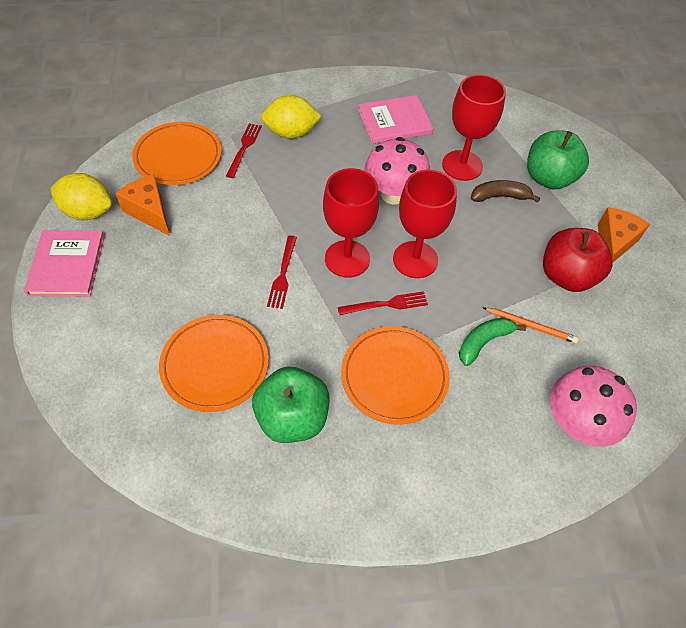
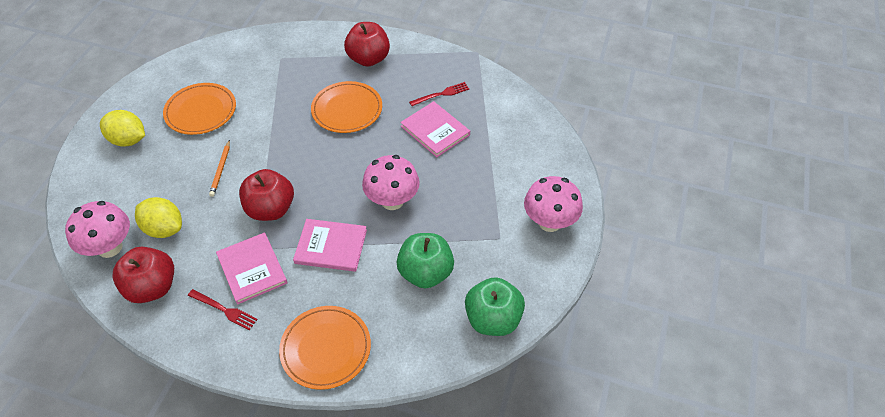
brown banana: [471,180,540,203] = 1 -> none = 0
green banana: [459,318,526,366] = 1 -> none = 0
orange cheese: [115,174,170,236] [598,207,650,263] = 2 -> none = 0
pink book: [24,230,105,296] [358,95,433,144] = 2 -> [216,233,287,305] [293,219,367,272] [400,101,470,157] = 3
pink mushroom: [364,137,430,205] [550,366,637,447] = 2 -> [65,201,130,258] [362,155,420,210] [524,176,583,232] = 3
red apple: [543,228,613,292] = 1 -> [112,247,174,303] [239,169,294,221] [344,22,390,67] = 3
red fork: [226,123,262,178] [267,236,297,309] [338,291,428,315] = 3 -> [188,289,258,330] [409,82,469,106] = 2
red goblet: [323,168,379,278] [393,170,457,278] [442,74,506,181] = 3 -> none = 0

